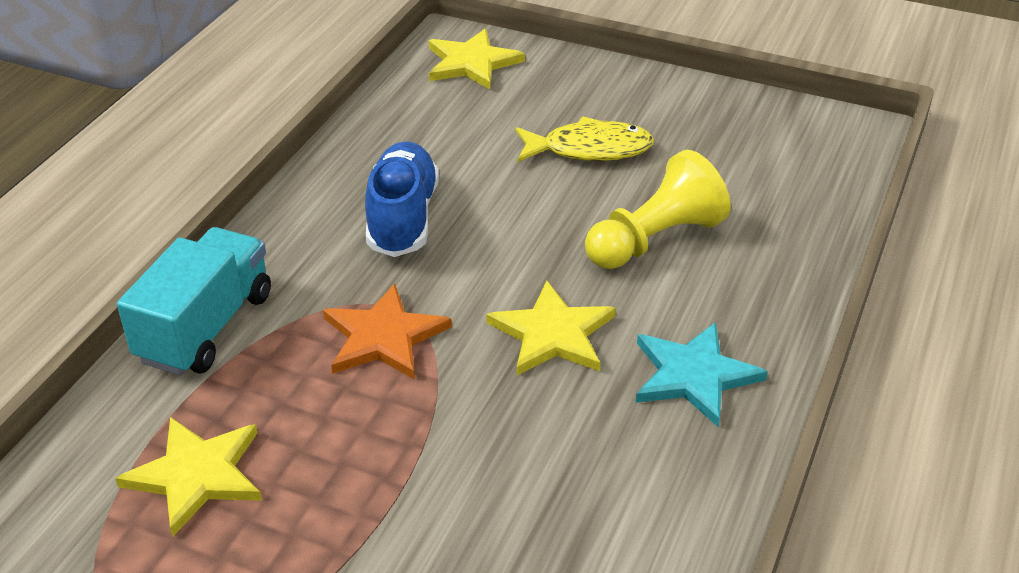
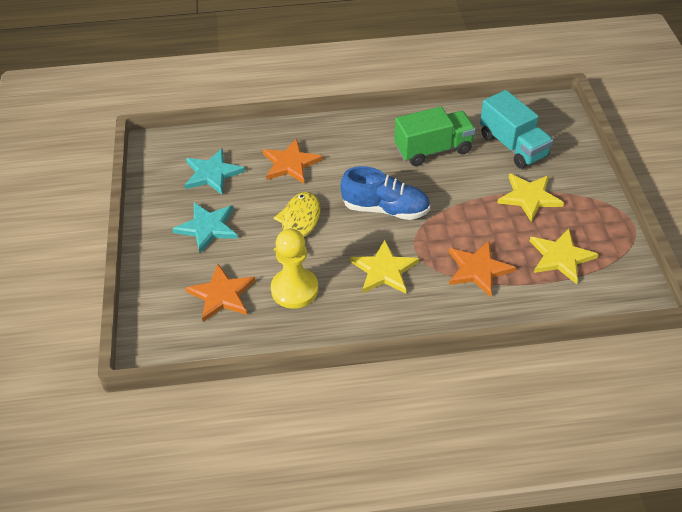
green truck: none = 0 -> [394,107,476,166] = 1
orange star: [323,283,452,380] = 1 -> [185,264,256,322] [262,138,323,184] [449,241,516,297] = 3
turquoise star: [635,322,768,427] = 1 -> [172,203,238,253] [185,148,245,195] = 2

